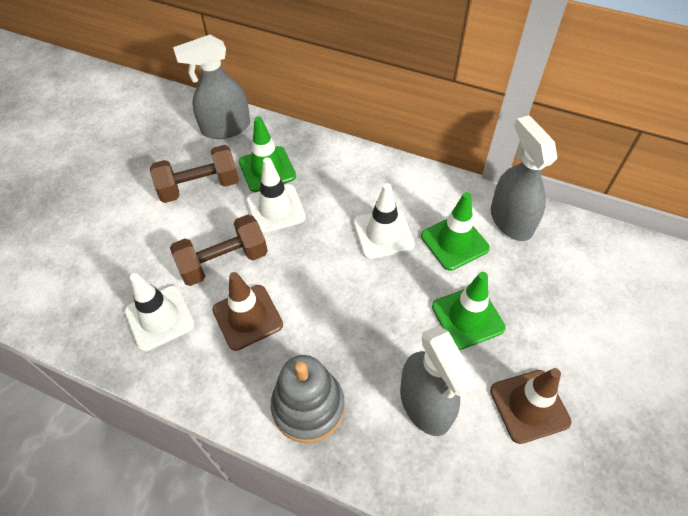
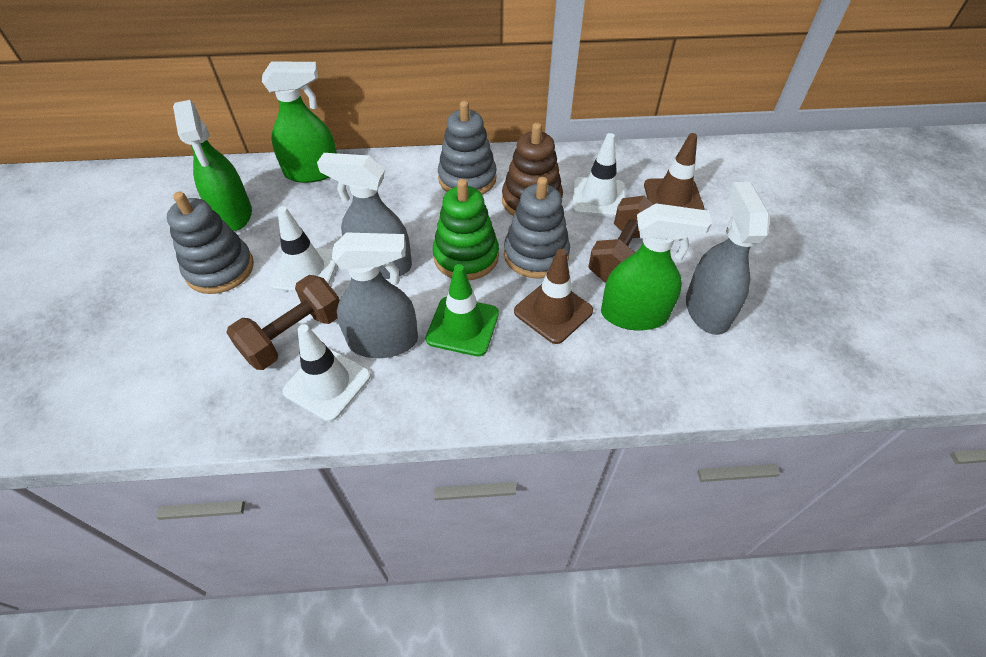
brown stacking toy: none = 0 -> [502,123,563,216] = 1
green spray bottle: none = 0 -> [173,100,252,231] [262,61,337,183] [601,203,712,330] = 3
green stacking toy: none = 0 -> [433,179,499,280] = 1
green traffic cone: [239,116,296,192] [421,192,490,271] [432,272,506,350] = 3 -> [426,264,499,356] = 1
grey stacking toy: [271,355,345,443] = 1 -> [167,191,254,294] [438,100,497,195] [504,177,570,279] = 3

